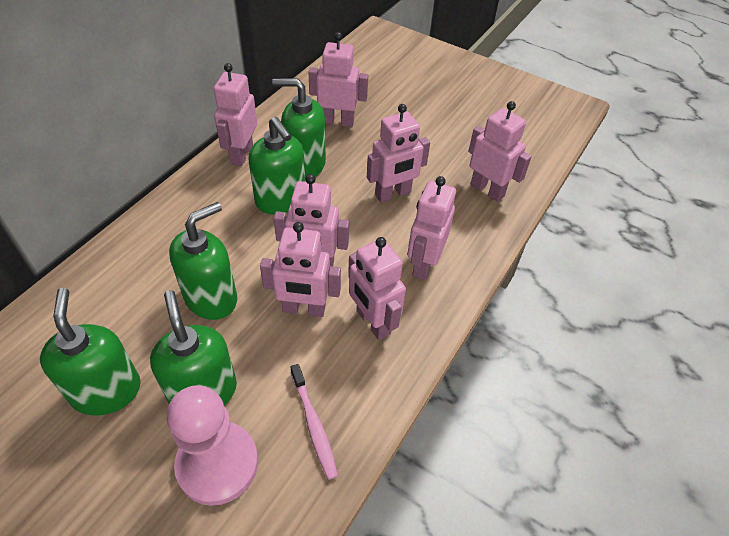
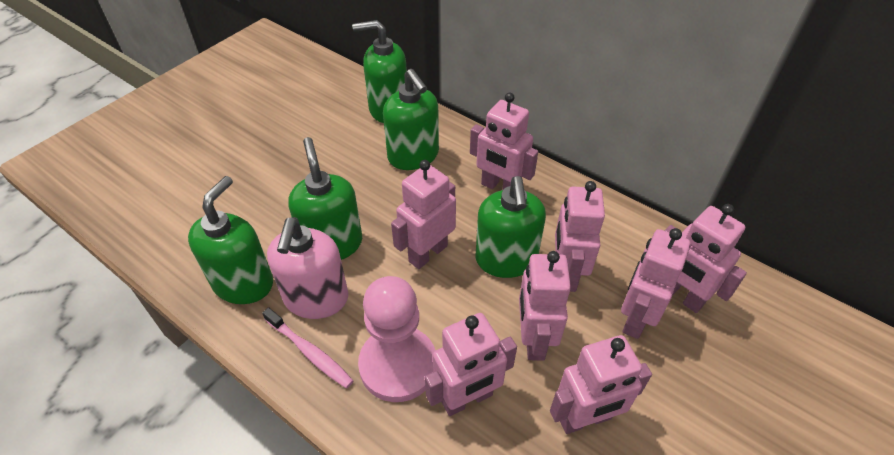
pink soap dispenser: none = 0 -> [267,217,348,319] = 1

